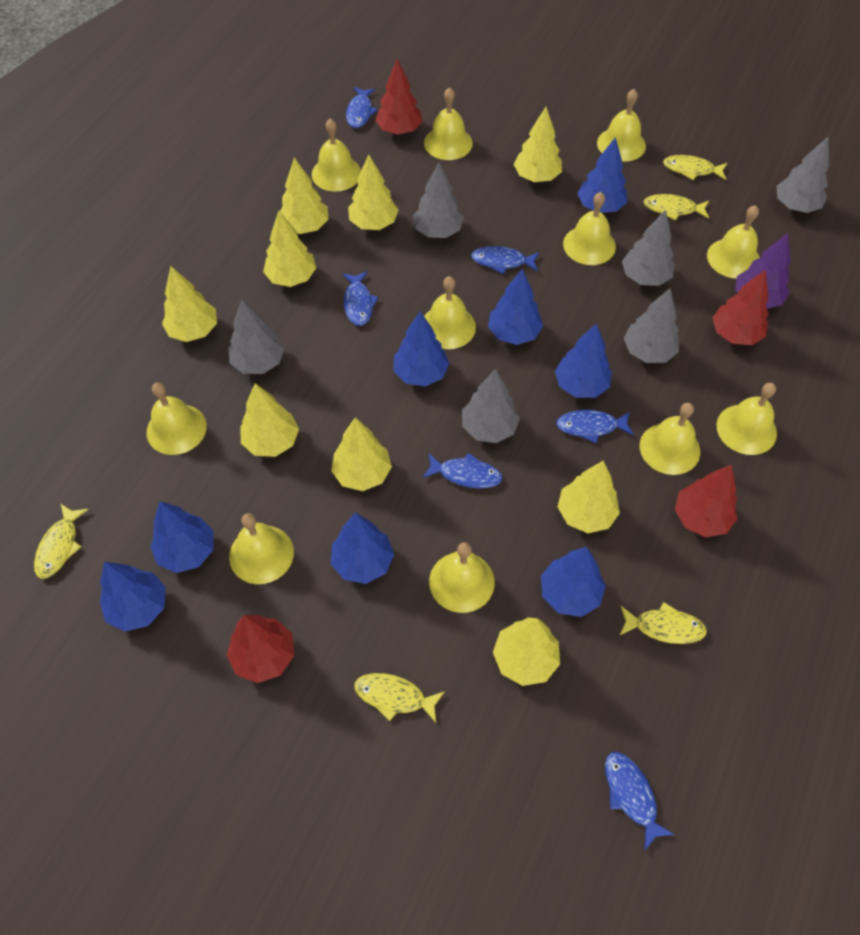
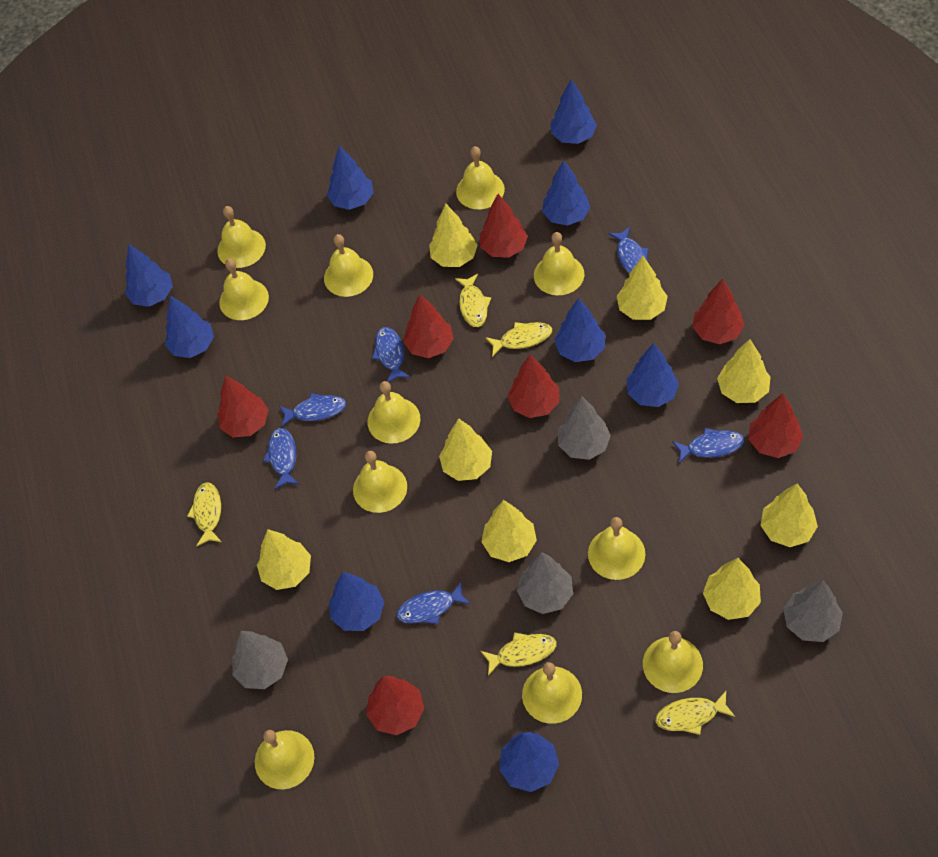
blue tree: [100,562,166,632] [150,501,214,573] [331,513,394,584] [394,312,449,387] [488,269,543,345] [541,547,606,617] [555,323,612,398] [577,137,627,213] = 8 -> [125,244,173,307] [165,296,214,358] [327,146,374,210] [329,572,384,631] [499,732,559,792] [542,160,590,226] [551,79,597,144] [554,298,605,362] [626,343,679,407] = 9
grey tree: [229,299,284,374] [413,163,464,238] [462,369,520,443] [622,210,675,286] [624,289,679,363] [776,137,829,213] = 6 -> [232,631,288,689] [517,552,573,614] [558,396,611,460] [783,580,843,642] = 4
purple tree: [735,233,791,309] = 1 -> none = 0
red tree: [227,615,294,683] [375,59,423,135] [675,465,738,537] [712,270,769,345] = 4 -> [218,375,268,437] [366,676,424,735] [403,295,454,358] [480,194,528,258] [508,354,559,418] [692,279,745,344] [748,393,803,458] = 7
yellow tree: [162,266,217,342] [240,383,299,457] [263,211,316,287] [280,158,328,234] [331,417,392,491] [348,154,399,230] [493,617,560,686] [514,107,562,182] [558,461,620,533] = 9 -> [257,529,311,590] [429,204,477,267] [439,418,492,481] [481,500,537,562] [617,256,668,320] [703,558,761,620] [717,339,771,403] [761,484,818,547] = 8

